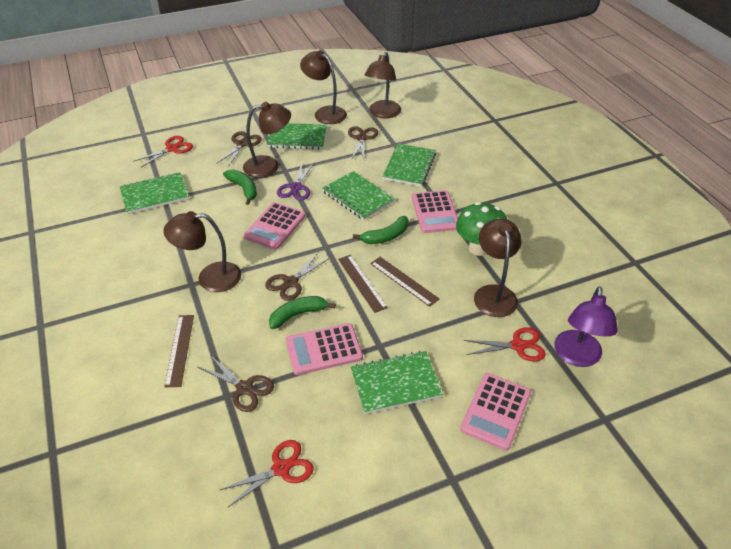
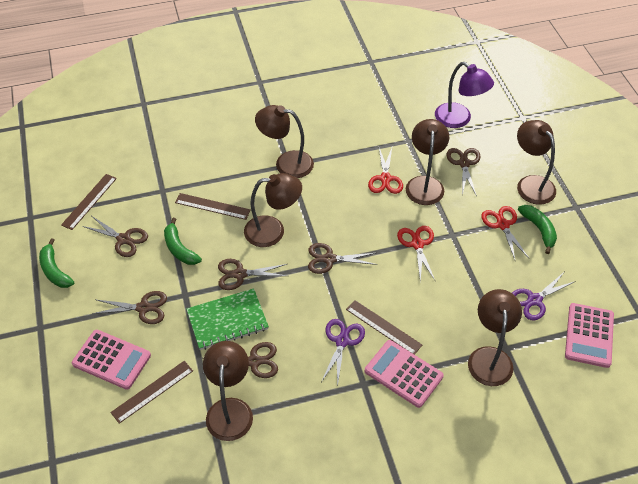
brown lamp: [163,211,241,292] [243,102,291,178] [300,50,347,124] [365,52,401,118] [474,219,522,317] = 5 -> [203,341,253,441] [244,173,302,247] [255,105,314,178] [406,119,449,205] [468,289,522,386] [517,120,556,205] = 6
brown ruler: [164,315,194,388] [338,255,388,313] [370,257,439,307] = 3 -> [61,174,117,230] [110,361,193,424] [175,193,251,220] [346,300,422,355] = 4
brown scissors: [198,355,274,412] [216,131,262,167] [265,253,330,301] [348,126,378,160] = 4 -> [82,216,148,257] [92,291,167,324] [203,342,278,378] [218,259,287,290] [308,243,378,274] [446,148,481,196] = 6
green mushroom: [456,202,507,256] = 1 -> none = 0
green notebook: [120,172,189,214] [267,123,327,149] [322,171,395,220] [351,351,443,414] [382,143,436,187] = 5 -> [186,288,269,350] = 1
pink calculator: [244,202,306,250] [285,323,363,375] [412,190,458,233] [460,373,531,450] = 4 -> [72,330,151,390] [365,340,444,408] [565,303,614,368] = 3
purple scissors: [277,162,314,200] = 1 -> [321,319,365,387] [512,272,576,321] = 2

